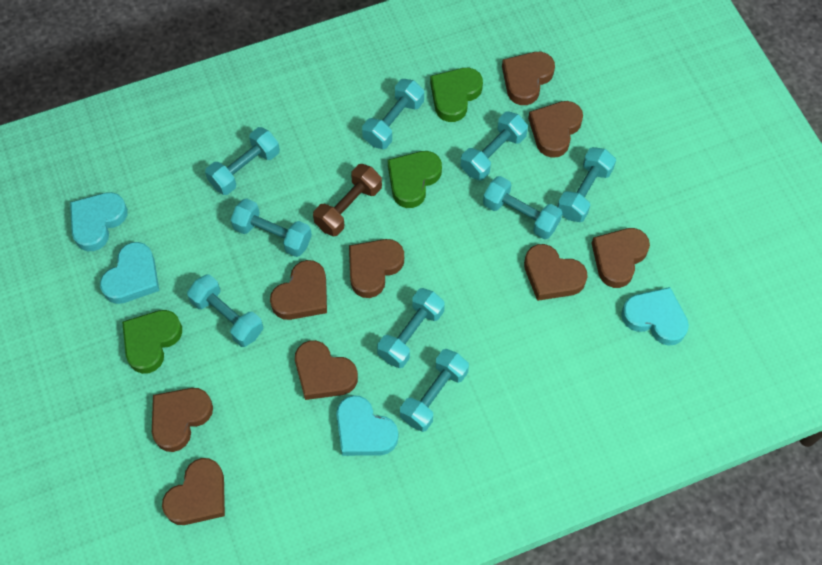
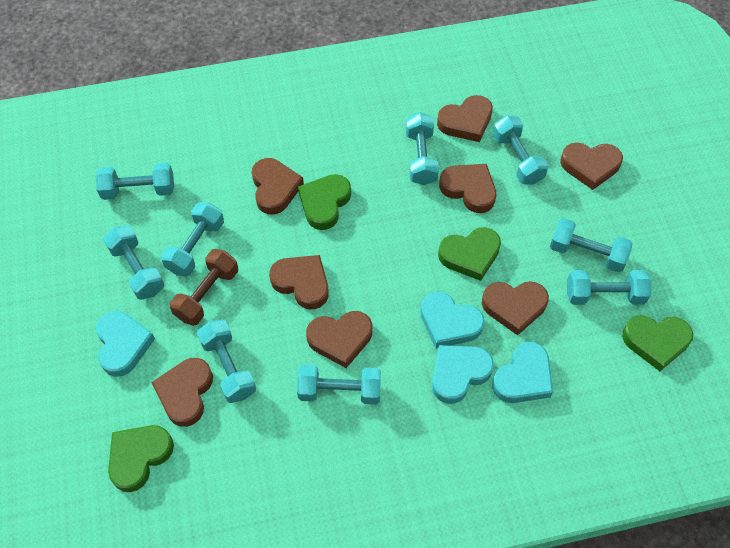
brown heart: [152,388,213,452] [162,458,225,525] [270,260,327,320] [295,340,358,400] [349,239,404,298] [502,52,555,105] [524,244,588,301] [528,101,583,158] [591,228,650,288] = 9 -> [151,358,213,427] [252,158,304,215] [269,255,329,309] [306,311,372,368] [437,95,493,142] [439,164,496,213] [482,281,549,335] [560,143,623,190] = 8
green heart: [122,310,182,374] [388,151,442,208] [430,68,483,122] = 3 -> [108,425,174,492] [298,174,351,230] [438,227,501,281] [622,315,693,371] = 4

